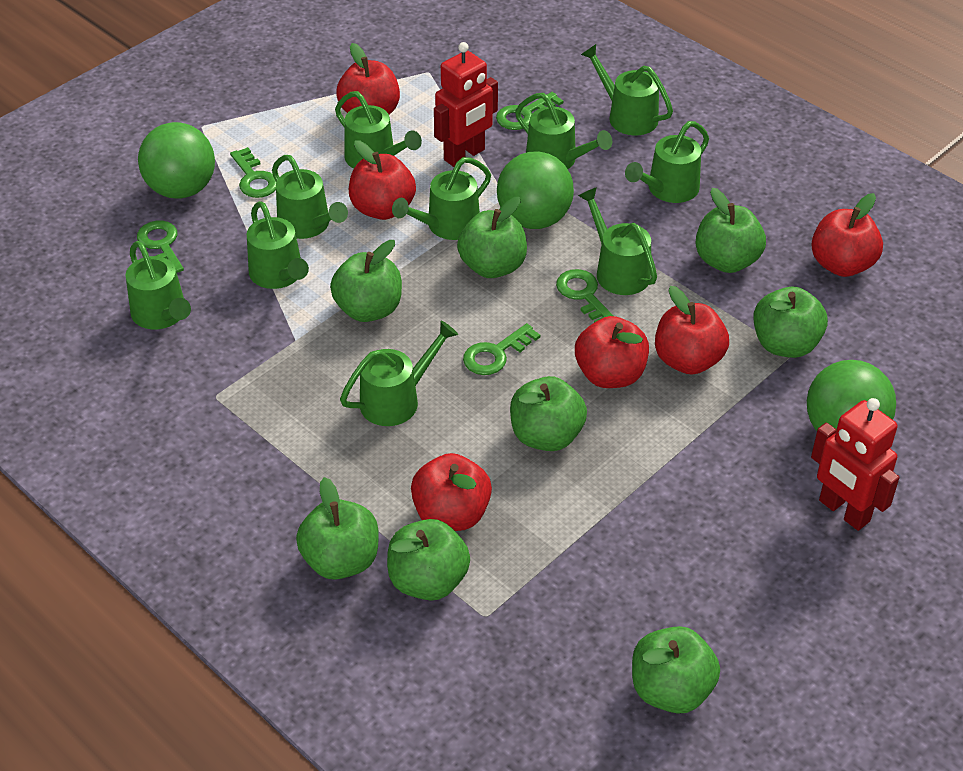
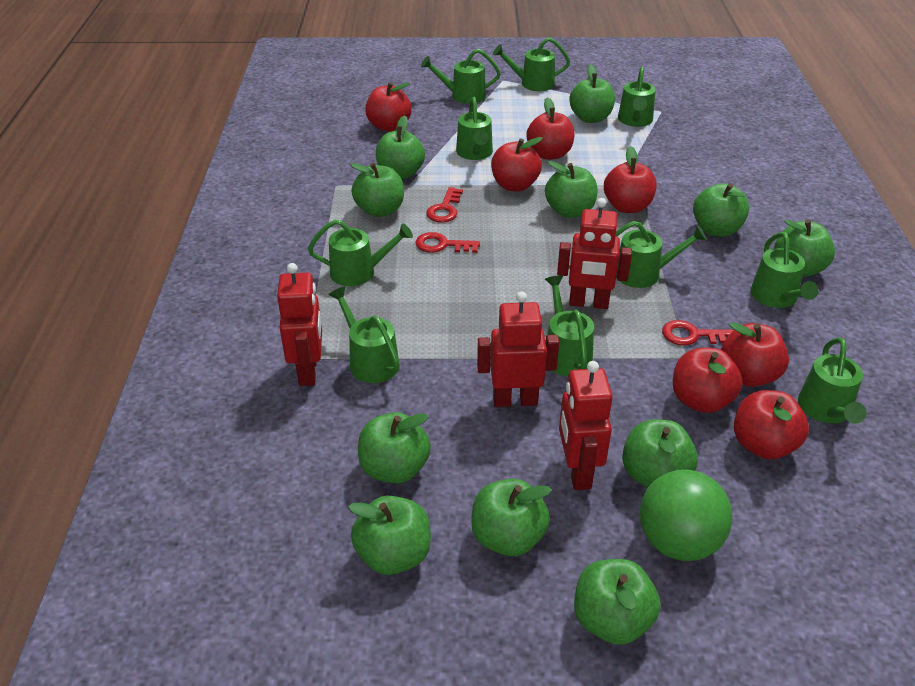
green apple: [296,477,378,580] [330,240,402,322] [387,519,470,601] [457,197,527,278] [510,376,587,451] [632,626,720,714] [695,188,766,273] [753,287,828,358] = 8 -> [348,496,431,575] [350,163,404,217] [358,412,431,484] [376,115,425,179] [471,479,552,556] [545,161,597,218] [569,64,615,123] [574,559,661,645] [622,419,698,488] [693,183,749,237] [774,219,835,277] = 11
green ball: [138,122,215,199] [497,152,574,229] [807,360,896,431] = 3 -> [640,469,733,561] = 1
green key: [137,221,184,273] [230,147,276,198] [463,323,540,375] [496,92,563,130] [556,269,614,323] = 5 -> none = 0
red apple: [336,43,400,114] [349,140,416,220] [411,453,492,531] [575,316,649,388] [655,286,729,375] [811,193,883,277] = 6 -> [365,82,412,131] [491,137,543,192] [526,97,575,160] [604,146,656,213] [673,348,743,413] [721,323,789,387] [734,390,809,459] = 7
red key: none = 0 -> [416,232,480,253] [426,187,463,223] [662,320,734,345] = 3
red robot: [434,42,498,167] [811,398,899,531] = 2 -> [277,263,322,386] [477,291,559,407] [557,198,632,309] [559,361,613,490] = 4

